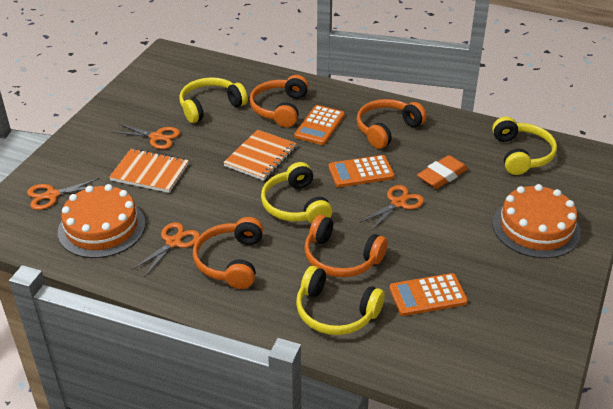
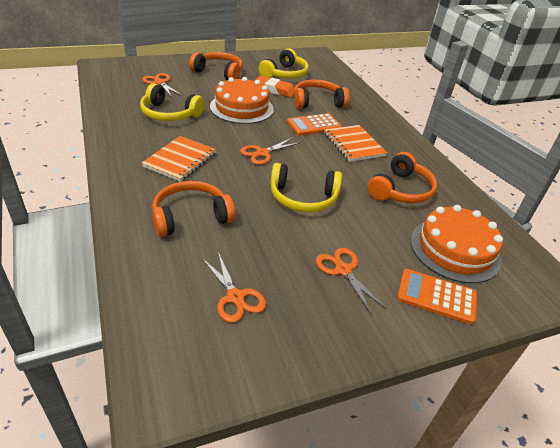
orange calculator: [294,105,345,145] [328,155,395,187] [389,273,468,316] = 3 -> [287,113,342,136] [397,269,477,325] = 2
yellow headphones: [179,77,248,123] [261,162,332,224] [296,266,385,335] [492,117,557,175] = 4 -> [140,83,204,121] [259,48,309,79] [270,163,342,212] = 3

